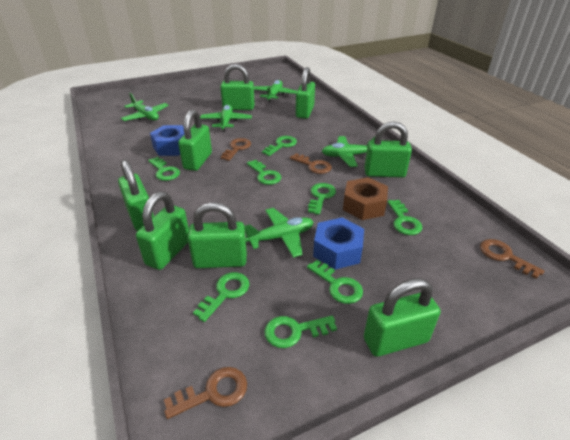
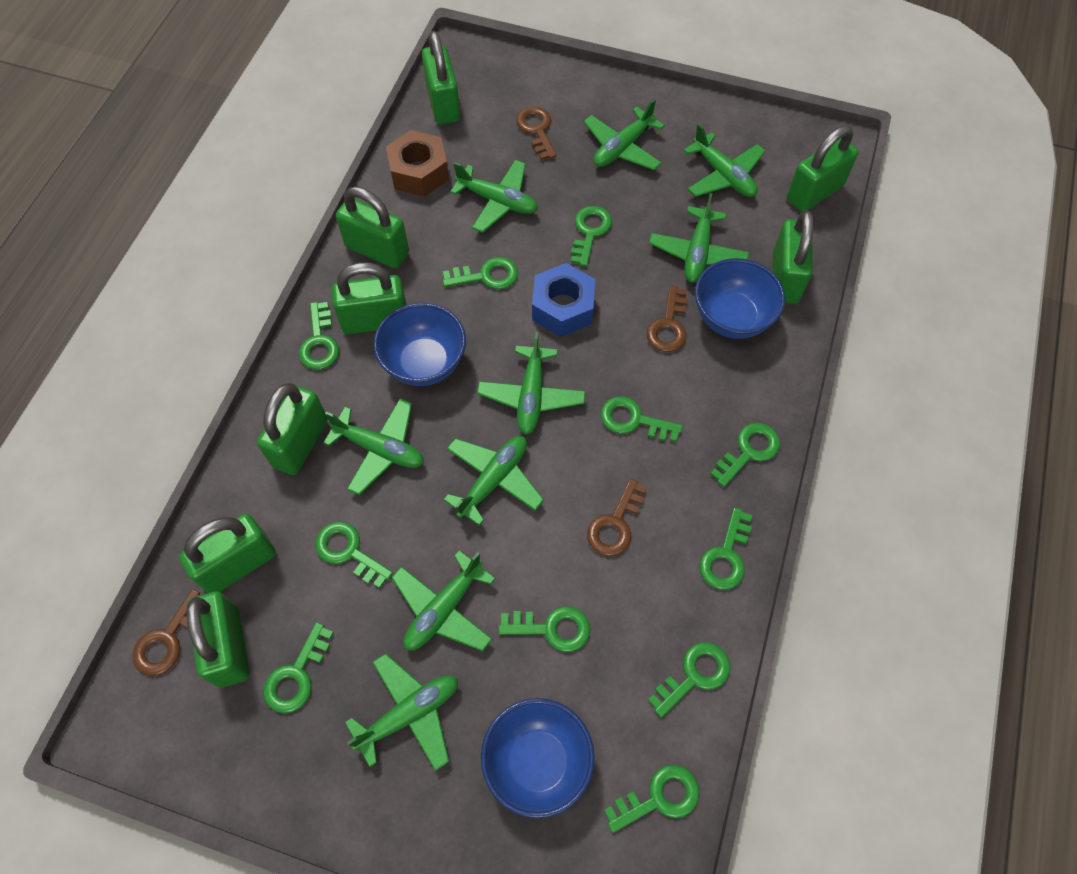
blue bowl: none = 0 -> [373,303,466,386] [481,698,595,818] [695,258,785,339] = 3
blue nut: [150,125,184,156] [313,218,364,270] = 2 -> [532,263,595,337] = 1
green key: [148,157,180,181] [193,272,249,322] [247,160,281,185] [262,136,297,156] [264,316,337,348] [307,260,363,304] [308,183,336,215] [388,200,422,235] = 8 -> [263,622,334,713] [299,302,339,370] [315,521,393,588] [442,257,518,289] [498,606,590,652] [571,206,612,267] [601,396,683,442] [604,765,699,833] [648,642,730,718] [699,508,753,590] [711,423,780,487] = 11
green plane: [121,93,169,121] [200,104,252,132] [245,208,313,258] [254,80,297,102] [322,136,375,167] = 5 -> [323,398,424,495] [345,653,458,771] [392,550,495,651] [444,436,544,526] [450,160,538,233] [477,332,585,435] [584,99,665,170] [649,193,749,283] [683,124,765,197] = 9

